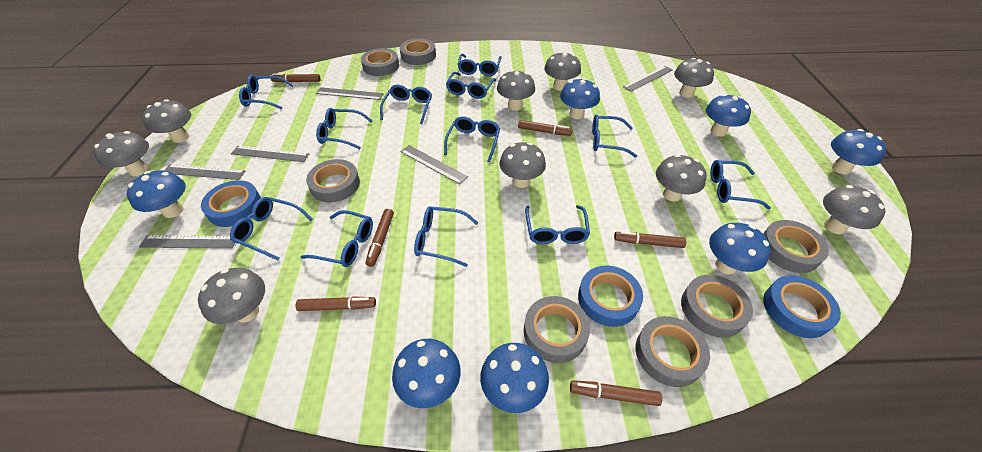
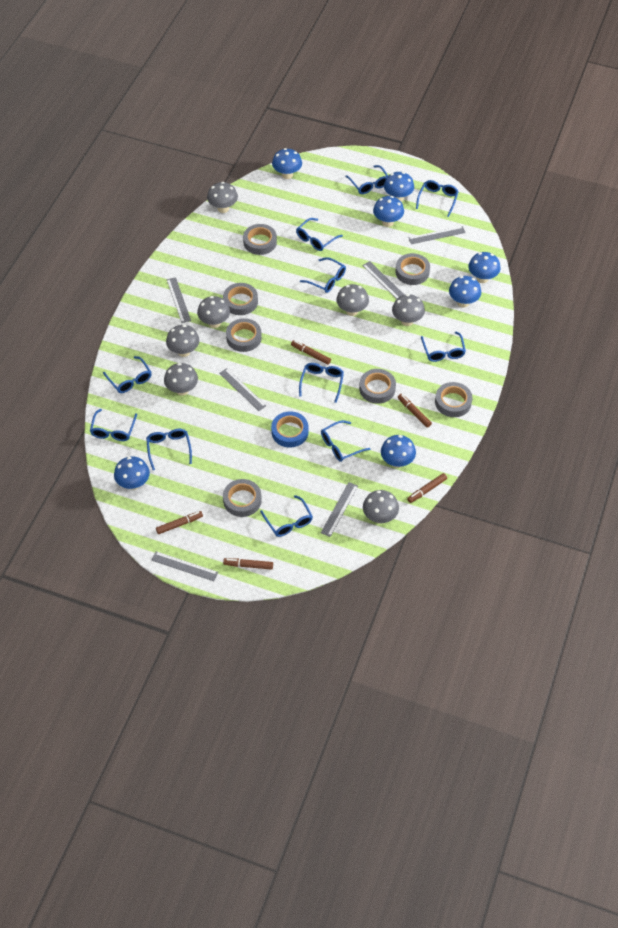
blue glasses: [230,197,313,260] [239,75,294,109] [301,210,373,267] [316,108,373,149] [380,85,432,124] [414,206,478,267] [444,116,500,162] [446,72,496,99] [458,54,502,76] [525,205,590,244] [592,114,637,158] [710,160,771,209] = 12 -> [90,409,137,441] [103,356,151,393] [146,429,192,470] [260,495,313,537] [296,218,343,251] [299,363,344,403] [300,257,346,293] [321,420,371,462] [345,165,388,194] [416,180,459,217] [421,332,466,362] = 11
blue tape: [201,180,261,227] [578,265,643,327] [763,275,841,338] = 3 -> [271,411,308,447] = 1
brown marker: [271,73,320,83] [296,296,376,311] [365,209,394,267] [518,120,572,136] [570,380,662,406] [614,231,687,248] = 6 -> [156,511,203,534] [223,558,273,570] [291,340,331,365] [398,394,432,428] [407,473,447,503] = 5
grey mushroom: [94,131,149,176] [142,99,191,143] [198,268,265,324] [497,70,535,110] [499,142,546,188] [544,51,581,91] [656,154,707,202] [674,58,714,98] [823,185,885,234] = 9 -> [164,363,198,396] [166,325,199,357] [197,296,230,328] [207,182,238,213] [336,284,369,316] [363,490,399,524] [392,294,425,326] = 7

